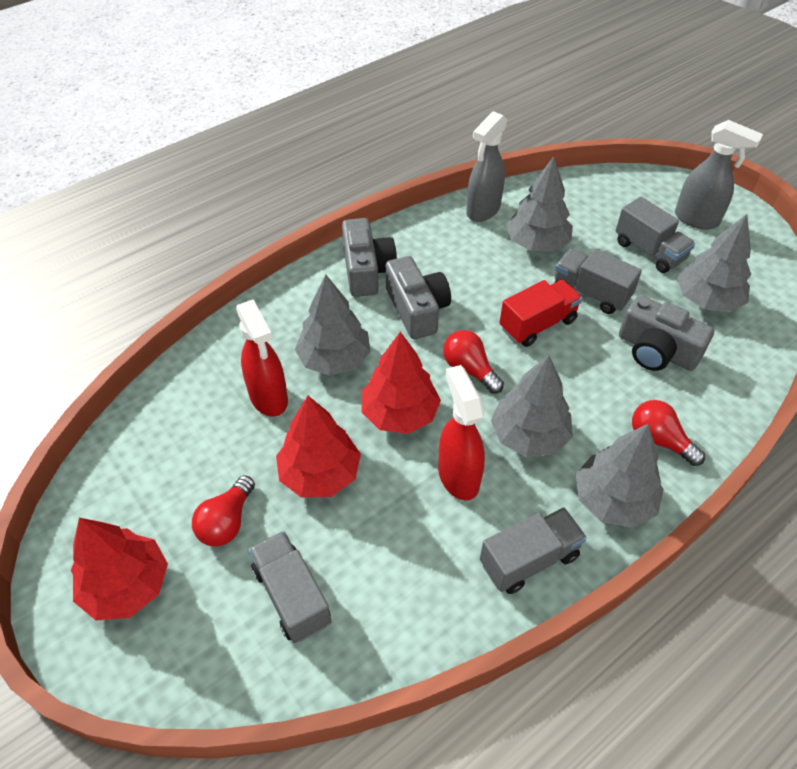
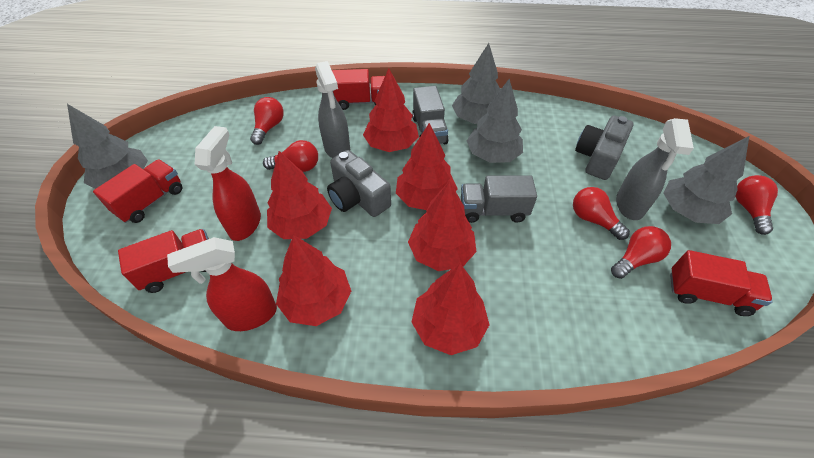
grey camera: [342,218,397,297] [385,256,451,339] [619,295,714,371] = 3 -> [327,150,391,217] [575,116,633,180] = 2
grey tree: [295,275,371,376] [491,355,573,457] [506,157,573,252] [576,424,664,528] [677,214,751,312] = 5 -> [67,104,148,189] [452,43,501,124] [467,79,523,163] [664,136,749,224] = 4
grey truck: [249,531,331,643] [480,508,587,594] [554,249,642,314] [616,197,695,273] = 4 -> [412,86,449,144] [461,175,537,223] = 2
red light bulb: [192,475,255,547] [443,330,504,394] [632,400,705,466] = 3 -> [250,97,284,145] [263,140,318,172] [573,187,630,240] [611,226,671,279] [735,175,778,235] = 5
red tree: [71,518,168,621] [276,396,361,498] [362,332,441,434] = 3 -> [267,151,332,239] [276,235,351,326] [363,68,419,152] [396,123,458,210] [408,181,476,271] [412,263,489,355] = 6
red truck: [499,280,582,347] = 1 -> [93,159,182,223] [118,229,209,293] [332,69,385,110] [670,250,773,316] = 4

